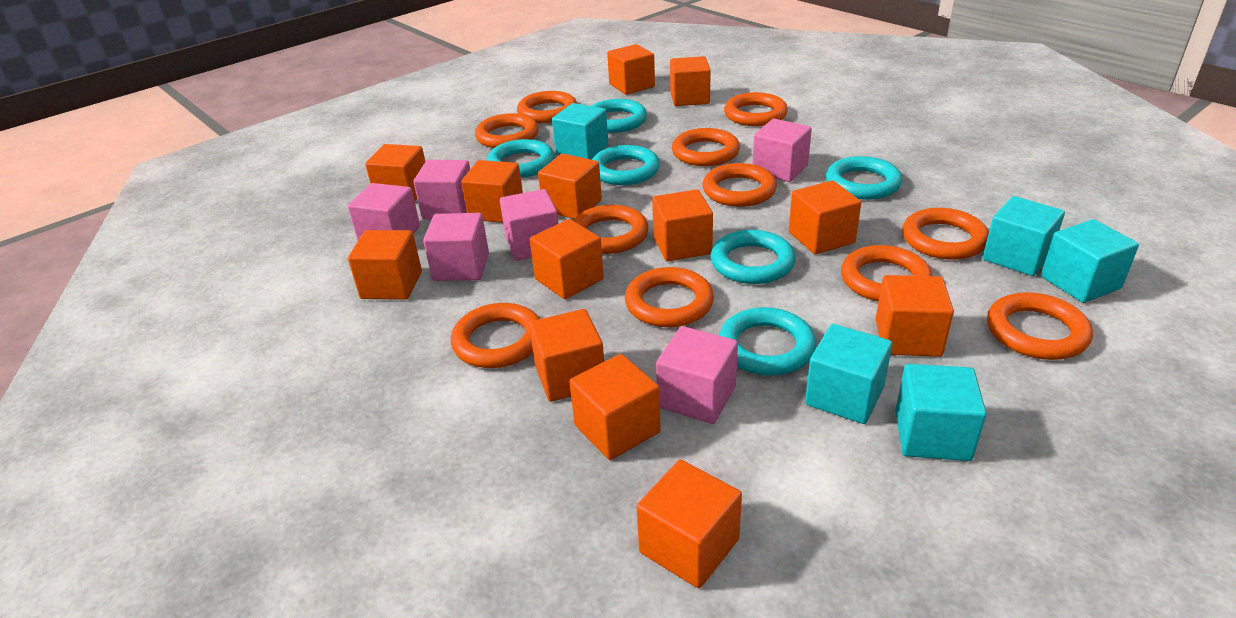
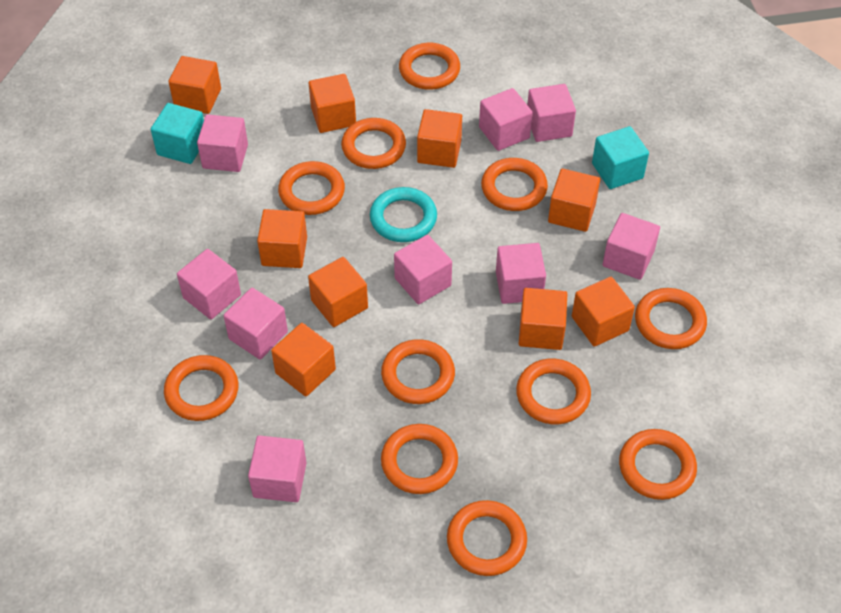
orange cube: [348,230,422,300] [365,144,425,201] [461,160,523,223] [529,309,604,402] [530,219,604,299] [538,154,602,219] [569,354,661,460] [607,44,655,95] [636,460,742,588] [652,189,713,261] [670,56,711,106] [789,180,861,255] [876,275,954,357] = 13 -> [169,56,221,114] [257,209,307,268] [271,323,336,396] [308,257,368,327] [309,74,356,133] [417,109,462,168] [519,288,567,350] [548,169,600,232] [572,277,635,347] = 9
pink cube: [348,183,420,240] [414,160,470,219] [423,213,489,281] [500,189,558,261] [656,326,738,424] [752,119,812,182] = 6 -> [177,249,241,319] [197,114,248,172] [224,288,288,359] [248,435,307,502] [394,235,452,304] [479,88,533,151] [496,243,546,304] [527,84,576,142] [603,213,660,280] = 9
turquoise cube: [552,103,608,159] [805,324,892,424] [895,364,987,461] [983,196,1065,276] [1041,219,1139,303] = 5 -> [151,103,204,164] [592,126,649,189] = 2
turquoise ring: [487,139,555,178] [592,99,647,133] [592,145,660,185] [711,230,796,284] [719,307,816,376] [826,156,902,200] = 6 -> [370,187,437,242] = 1

